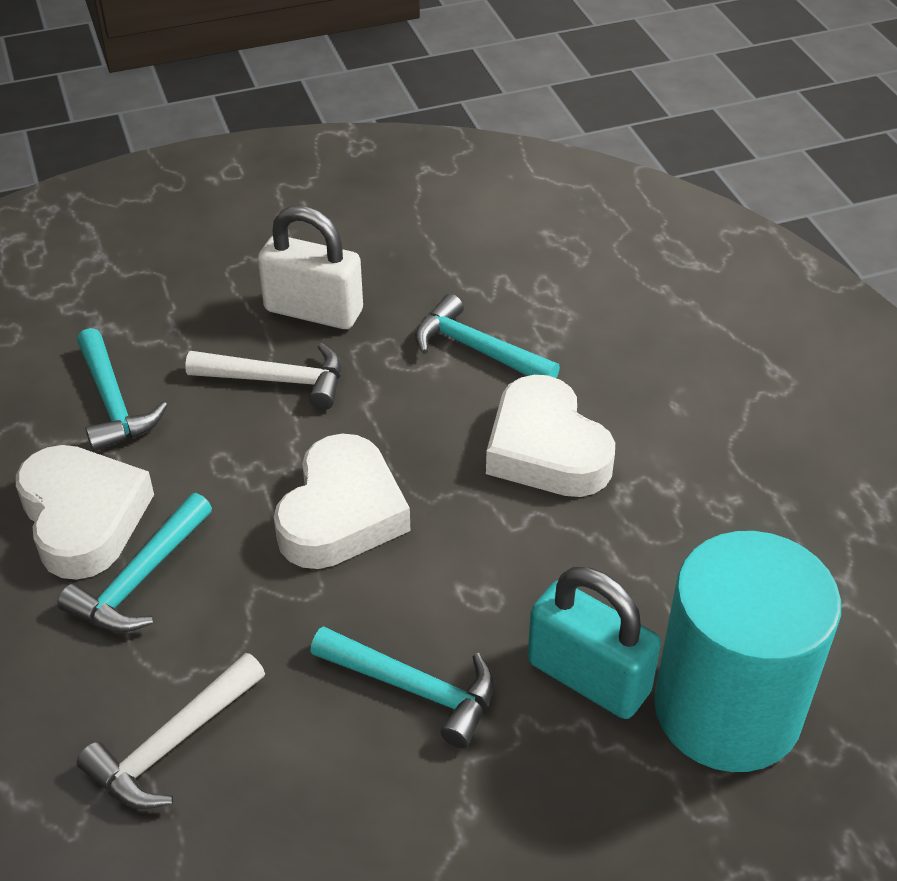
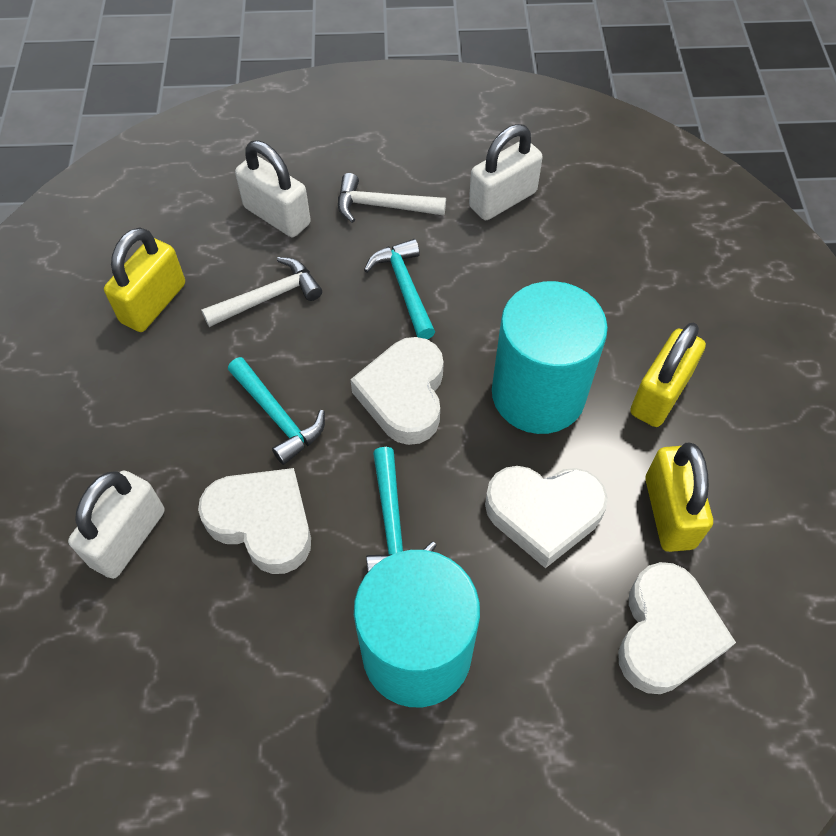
turquoise cylinder: [654,531,841,772] = 1 -> [354,550,480,707] [492,281,608,434] = 2
turquoise hammer: [57,493,212,633] [77,328,168,452] [310,626,494,748] [415,294,560,378] = 4 -> [228,357,325,465] [364,239,435,339] [366,447,437,572] = 3
turquoise padlock: [527,567,661,719] = 1 -> none = 0
white heart: [16,445,154,580] [274,434,410,569] [486,375,615,497] = 3 -> [198,468,311,574] [350,337,444,445] [485,466,608,568] [618,562,736,694] = 4
white padlock: [258,206,363,329] = 1 -> [68,471,165,579] [235,140,311,237] [469,124,543,220] = 3
yellow padlock: none = 0 -> [104,227,185,332] [630,323,706,427] [645,442,713,552] = 3

